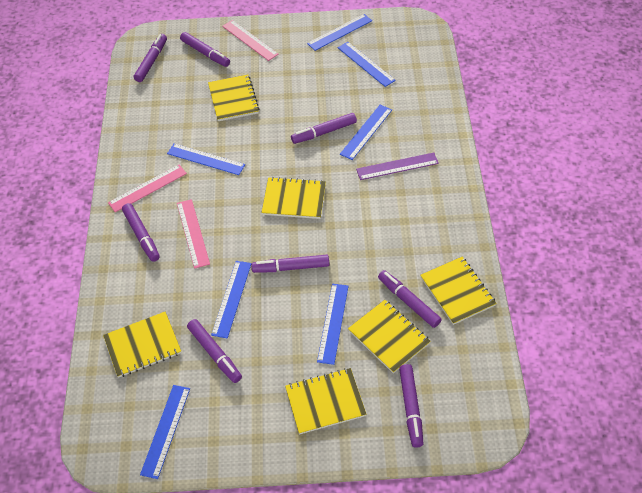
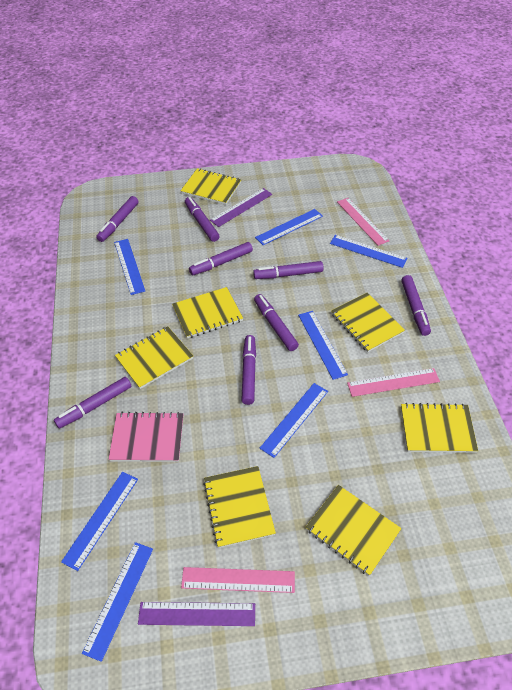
pink notebook: none = 0 -> [108,412,183,462] = 1
purple ruler: [356,153,439,180] = 1 -> [138,602,255,626] [210,188,272,227] = 2
yellow notebook: [103,312,181,378] [208,75,260,121] [261,177,326,219] [285,368,367,434] [348,300,431,373] [420,257,497,325] = 6 -> [115,326,193,389] [172,287,243,338] [181,169,241,205] [203,466,276,548] [305,485,402,576] [331,293,405,352] [401,403,478,453] = 7

